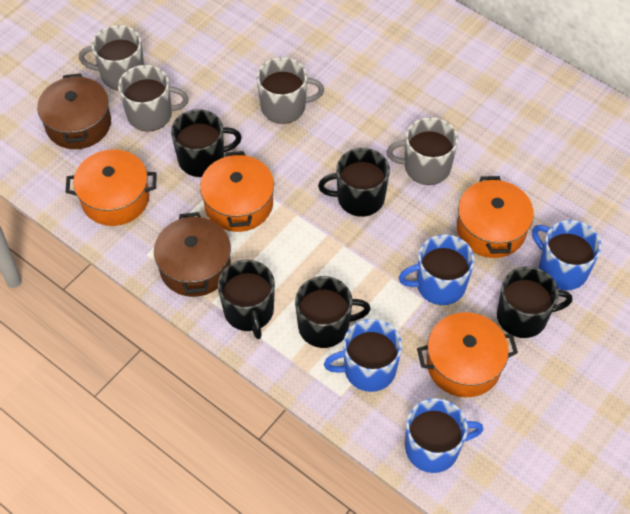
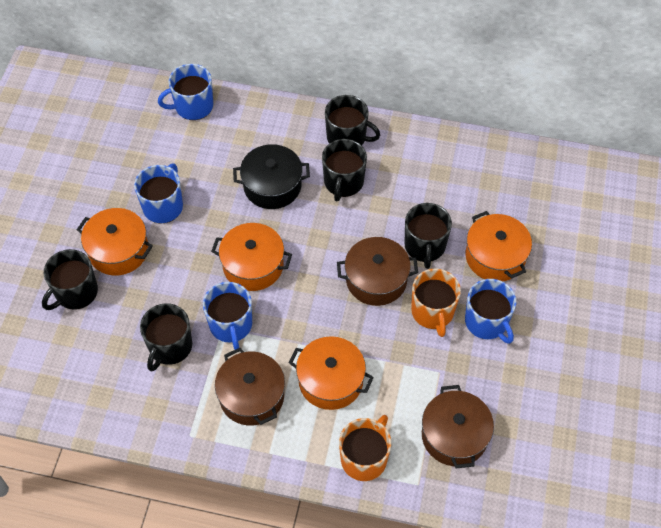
black pot: none = 0 -> [233,144,310,209] = 1
brown pot: [37,73,111,149] [154,212,231,297] = 2 -> [215,348,285,425] [337,237,418,306] [422,385,494,468] = 3
grey mug: [79,25,144,90] [118,65,189,132] [257,57,324,124] [387,117,458,185] = 4 -> none = 0
orange mug: none = 0 -> [339,415,391,481] [411,268,461,337] = 2

